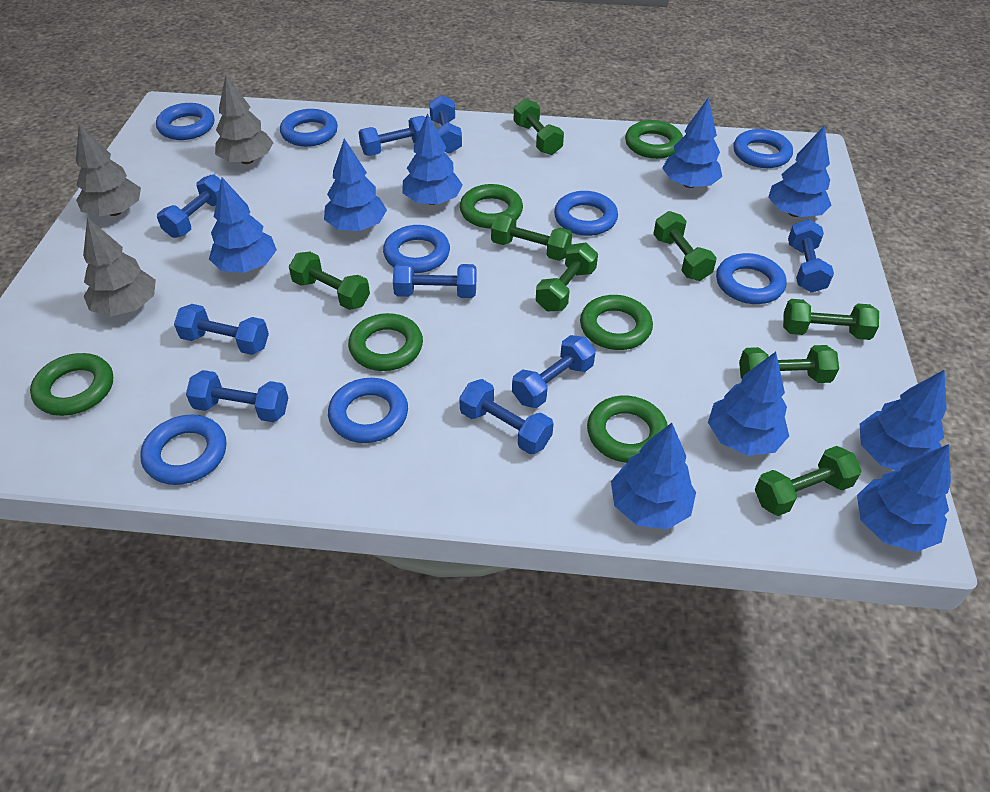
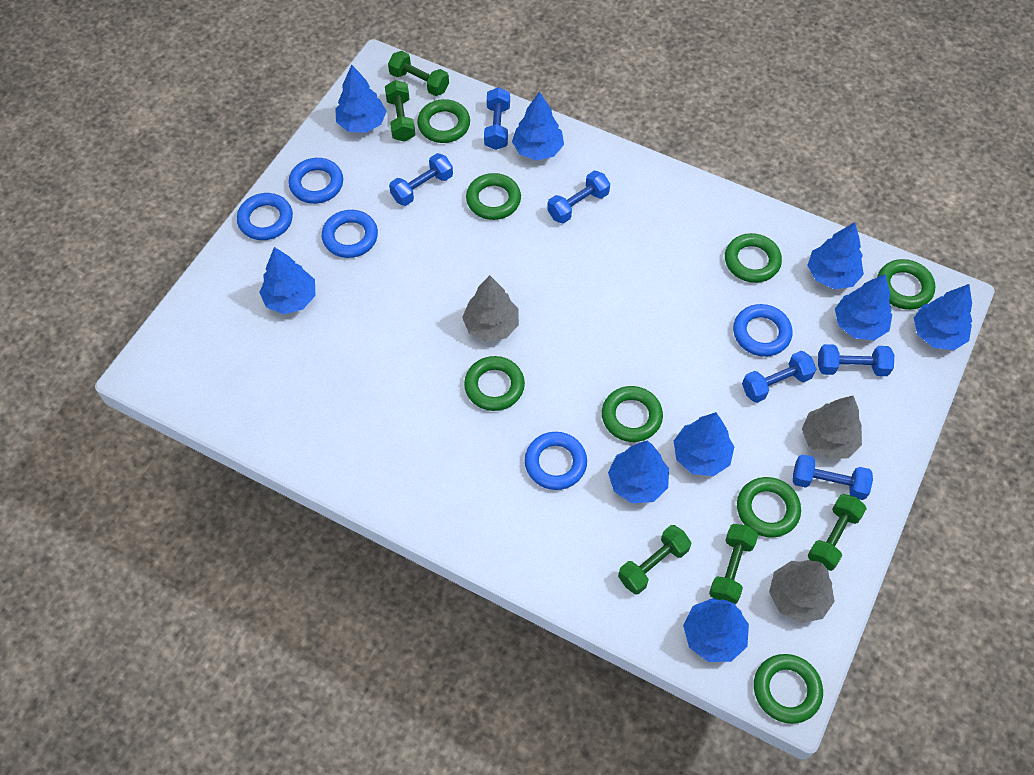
blue dumbbell: [157,174,221,238] [174,304,269,355] [186,370,288,422] [359,116,426,156] [393,263,476,298] [429,95,462,154] [459,379,554,454] [512,335,596,408] [788,219,834,293] = 9 -> [389,153,453,206] [484,87,510,150] [547,171,610,224] [742,351,816,403] [793,454,873,500] [818,344,894,376] = 6
blue ring: [140,415,226,485] [156,103,214,140] [280,109,338,147] [328,378,408,443] [383,225,450,273] [554,191,618,236] [716,253,786,304] [733,129,793,168] = 8 -> [237,193,293,240] [288,158,343,204] [322,210,378,258] [525,432,587,490] [733,304,792,357] = 5
green dumbbell: [289,252,370,310] [491,213,572,261] [514,99,564,155] [536,243,598,312] [653,211,717,281] [739,345,839,383] [755,446,862,516] [783,299,879,340] = 8 -> [385,80,415,142] [388,51,449,96] [618,525,692,594] [709,524,758,604] [808,494,867,571] = 5
green ring: [30,353,113,416] [348,313,423,371] [460,184,523,229] [580,295,653,350] [587,396,668,463] [625,120,683,159] = 6 -> [417,99,470,143] [464,356,525,411] [466,173,521,220] [602,386,663,442] [725,233,782,283] [737,477,801,538] [754,654,823,724] [877,259,935,310] = 8

